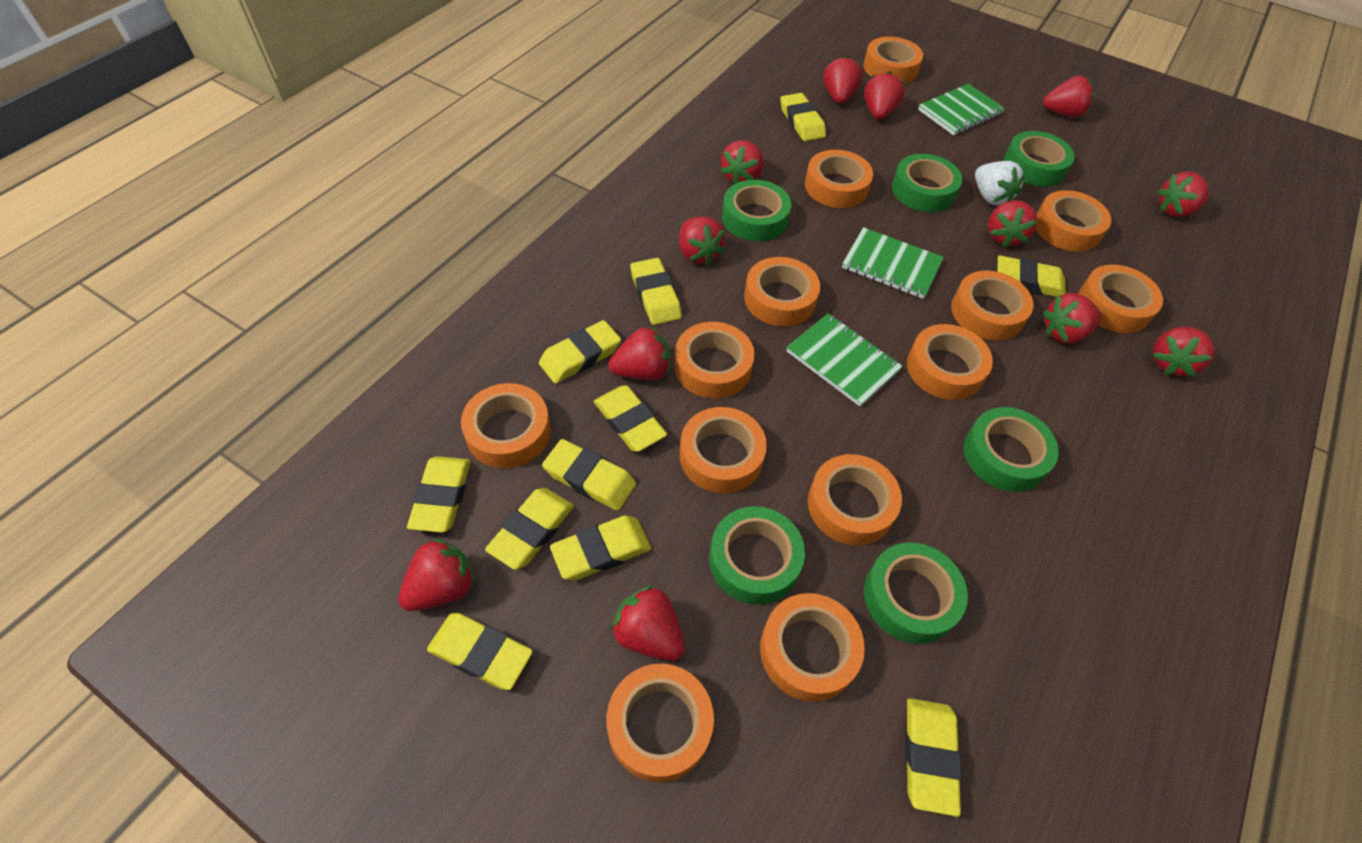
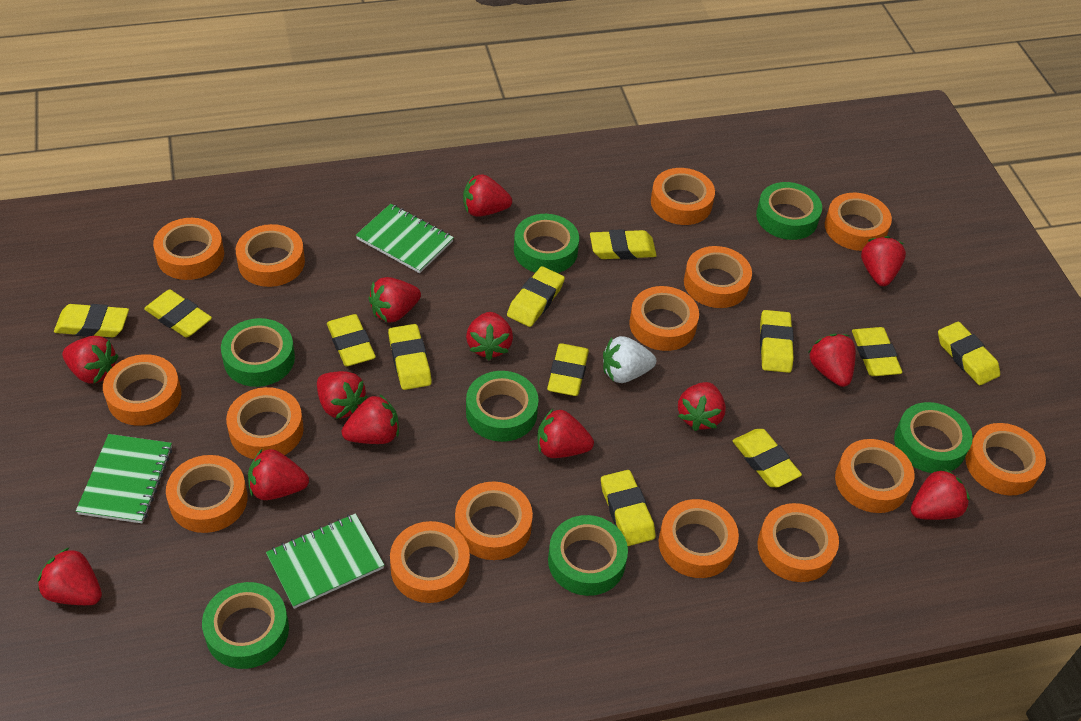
green tape: [709,506,805,605] [722,180,791,242] [864,542,968,644] [892,154,962,212] [964,407,1059,492] [1003,131,1075,187] = 6 -> [202,582,289,669] [221,318,295,387] [466,371,539,442] [514,214,579,273] [548,515,628,596] [756,182,822,240] [894,402,973,473] = 7
orange tape: [461,383,551,468] [607,664,714,782] [674,322,755,399] [680,407,767,493] [744,257,820,326] [760,593,865,702] [805,150,873,208] [808,454,902,545] [863,37,923,84] [907,324,993,400] [951,270,1034,340] [1036,190,1111,252] [1078,265,1163,333] = 13 -> [103,354,182,426] [153,218,224,280] [166,455,248,533] [226,387,304,459] [236,224,305,287] [390,521,470,603] [455,481,533,560] [629,286,699,351] [651,168,715,225] [659,499,739,578] [684,246,752,308] [758,503,839,582] [825,193,892,251] [835,439,915,513] [965,423,1046,495] = 15
red strawberry: [398,538,476,611] [609,326,670,380] [611,585,685,661] [679,217,725,265] [721,140,763,184] [823,56,863,104] [864,71,905,119] [988,200,1038,247] [1043,75,1094,117] [1043,293,1101,344] [1153,326,1215,377] [1157,171,1210,217] = 12 -> [38,548,102,605] [62,336,118,383] [248,449,309,500] [317,371,368,419] [342,395,399,444] [368,277,421,323] [463,174,512,217] [466,312,513,360] [537,409,594,458] [678,382,726,431] [808,334,856,387] [861,236,906,286] [911,469,970,520] = 13
yellow eraser: [407,456,471,533] [427,613,533,690] [485,488,574,570] [539,320,621,384] [542,439,636,511] [550,516,651,580] [594,385,667,452] [630,258,682,325] [780,93,826,141] [905,698,962,817] [997,255,1066,297] = 11 -> [54,304,129,337] [144,289,212,338] [327,314,376,366] [388,324,432,390] [507,266,565,327] [547,343,589,396] [590,229,657,260] [601,470,656,546] [732,429,802,487] [760,310,794,373] [852,327,902,376] [938,322,1000,385] = 12

